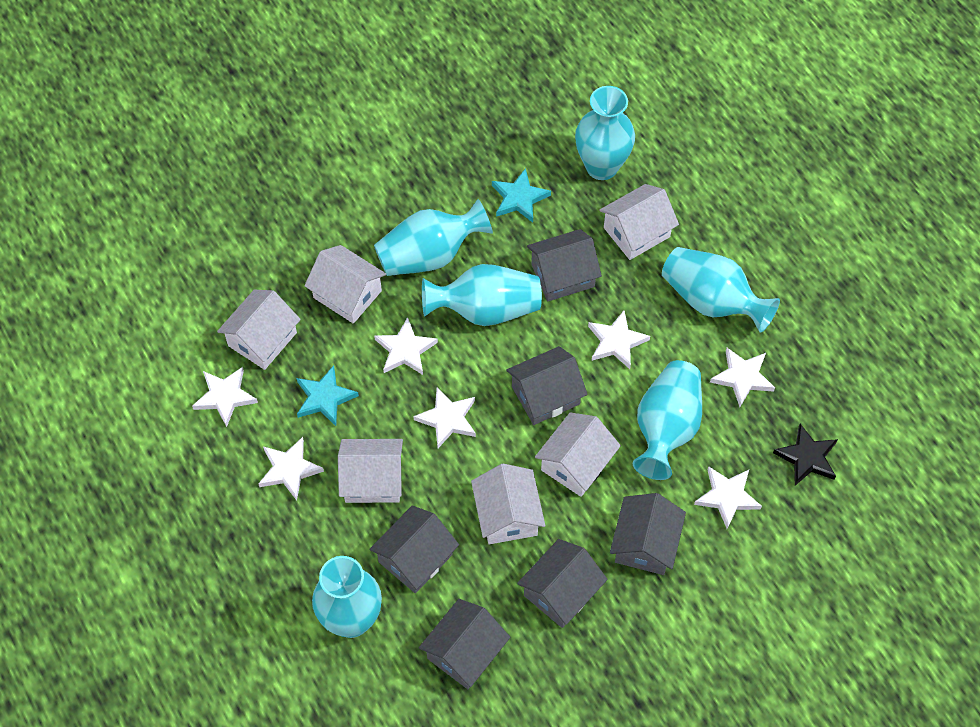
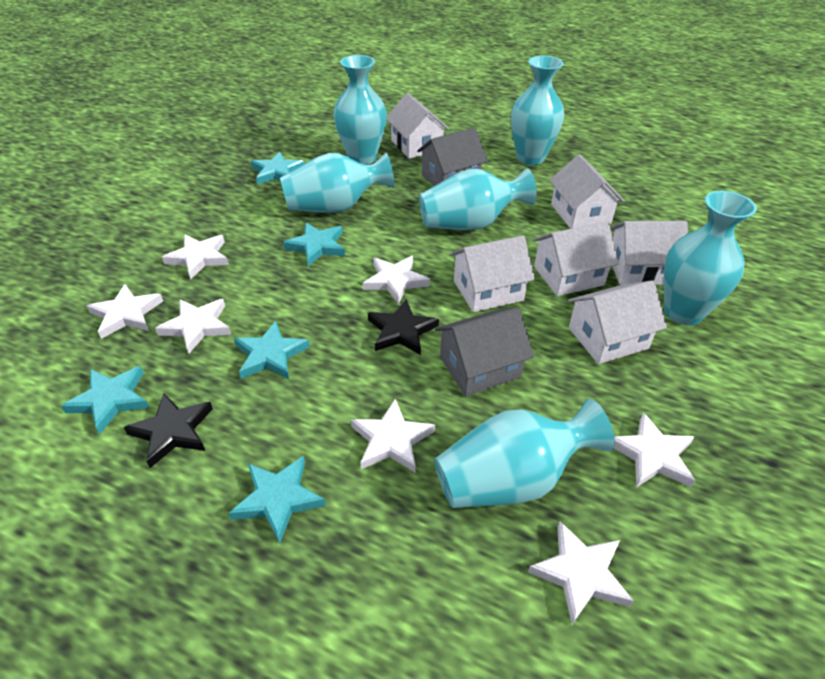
black star: [773,424,838,486] = 1 -> [124,393,213,468] [368,299,439,355] = 2
grey house: [369,505,459,593] [419,599,510,689] [506,346,588,425] [517,539,608,628] [527,229,602,301] [610,493,686,575] = 6 -> [417,128,488,186] [435,307,534,396] = 2
turquoise star: [296,365,359,426] [492,168,551,223] = 2 -> [61,366,149,434] [229,456,326,544] [234,321,310,379] [251,151,305,185] [283,222,345,266] = 5

